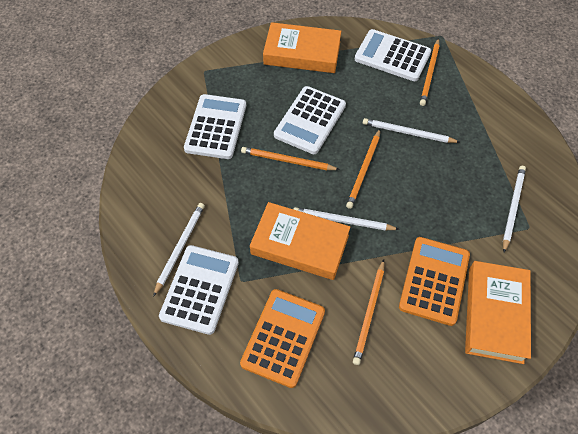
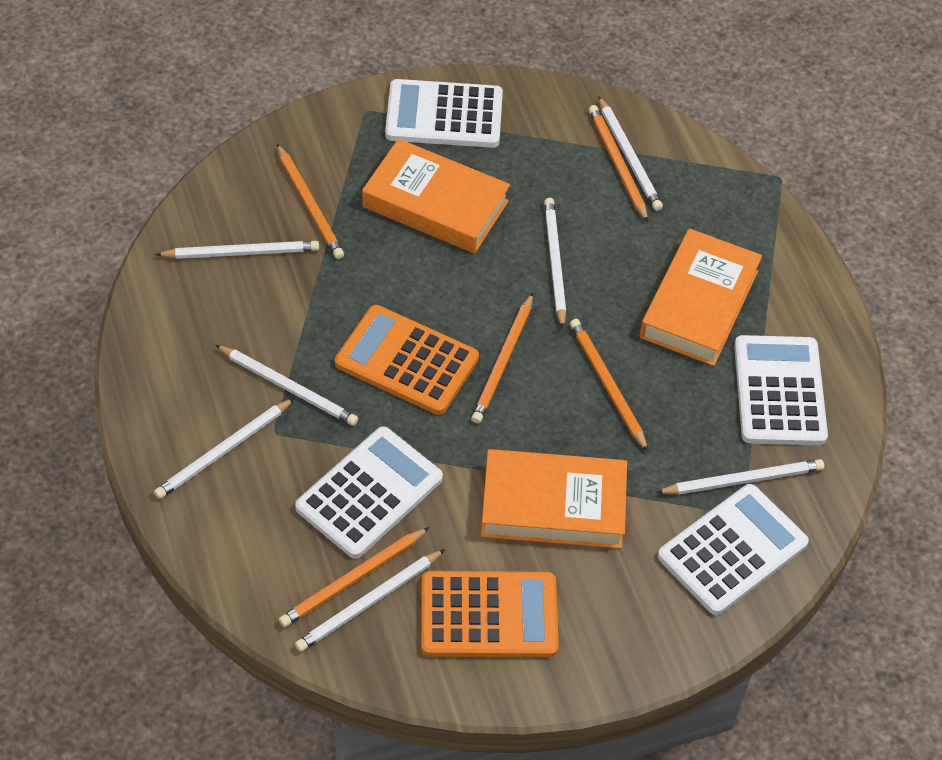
orange pencil: [241,147,340,170] [346,129,380,209] [353,259,384,365] [420,38,440,106] = 4 -> [277,144,344,259] [279,527,430,627] [471,293,533,424] [570,319,648,452] [589,105,648,222] = 5
white pencil: [153,203,205,297] [294,207,400,231] [363,118,461,143] [503,166,526,252] = 4 -> [154,398,295,499] [155,241,319,259] [215,345,358,426] [295,549,445,652] [544,198,566,328] [598,96,663,211] [656,459,824,495] = 7

